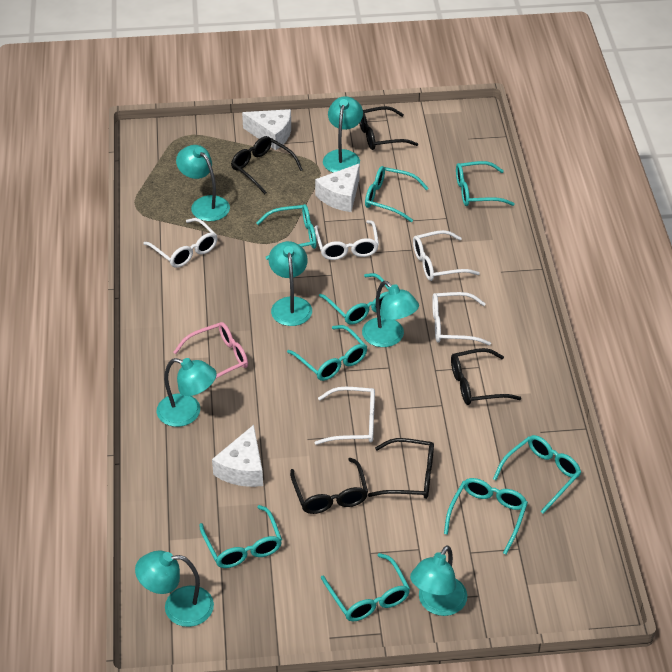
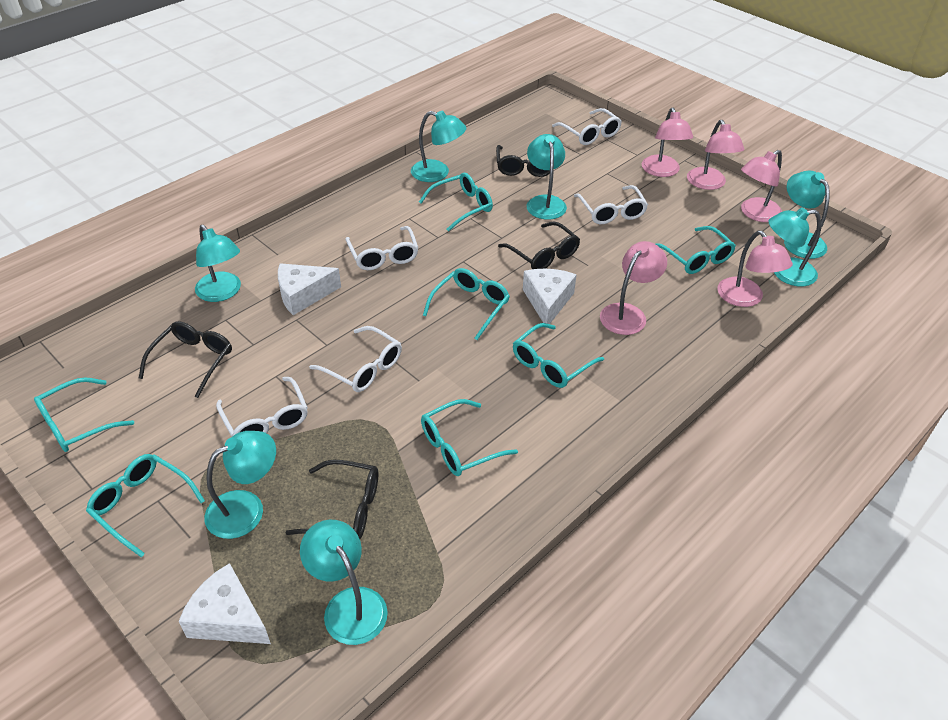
black glasses: [231,136,303,194] [290,458,368,514] [359,106,418,150] [368,438,434,499] [451,348,521,405] = 5 -> [139,321,232,398] [285,460,378,539] [496,145,550,177] [498,222,580,269] = 4
pink glasses: [173,322,248,379] = 1 -> none = 0
pink lamp: none = 0 -> [600,241,667,335] [642,108,693,177] [687,120,744,190] [717,230,793,307] [741,150,782,222] = 5
turquoise glasses: [199,505,282,568] [256,204,317,260] [287,325,367,381] [319,273,389,325] [321,553,410,621] [365,166,429,222] [444,478,528,555] [456,161,515,206] [493,435,581,514] = 9 -> [34,377,134,452] [86,454,205,557] [419,173,493,232] [421,399,518,476] [423,268,510,340] [513,323,604,388] [656,226,736,274] = 7

